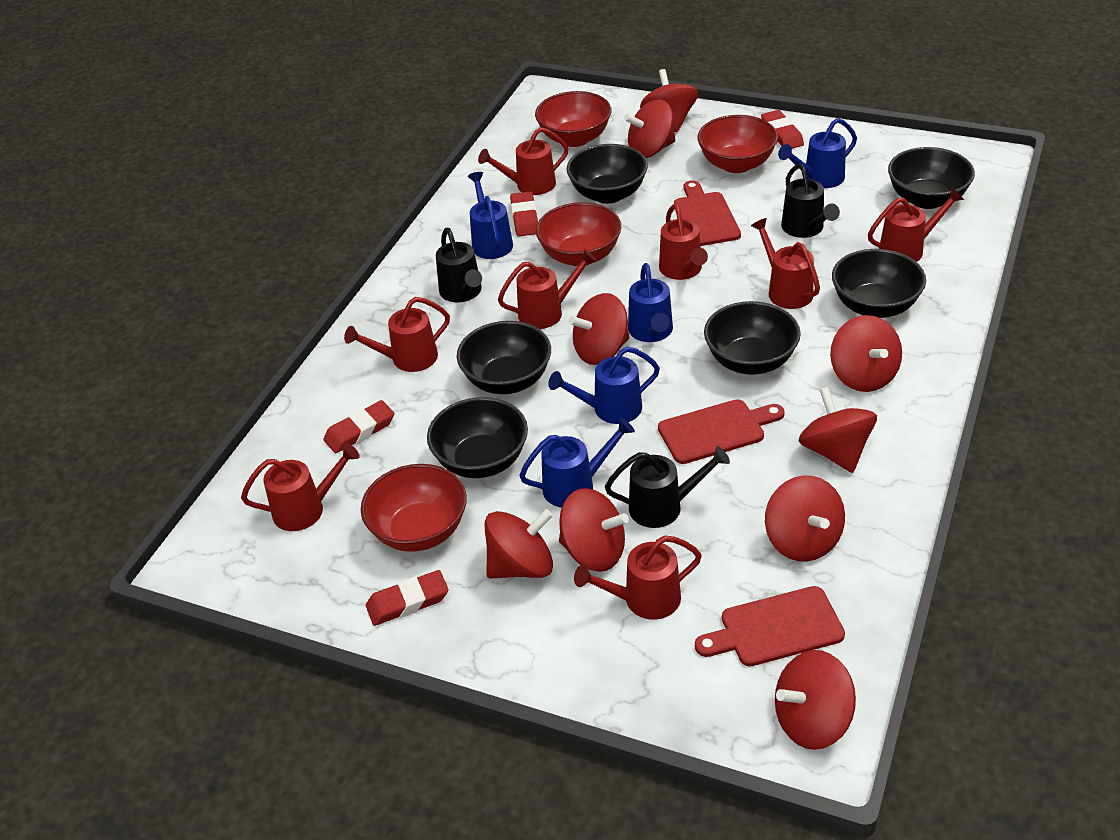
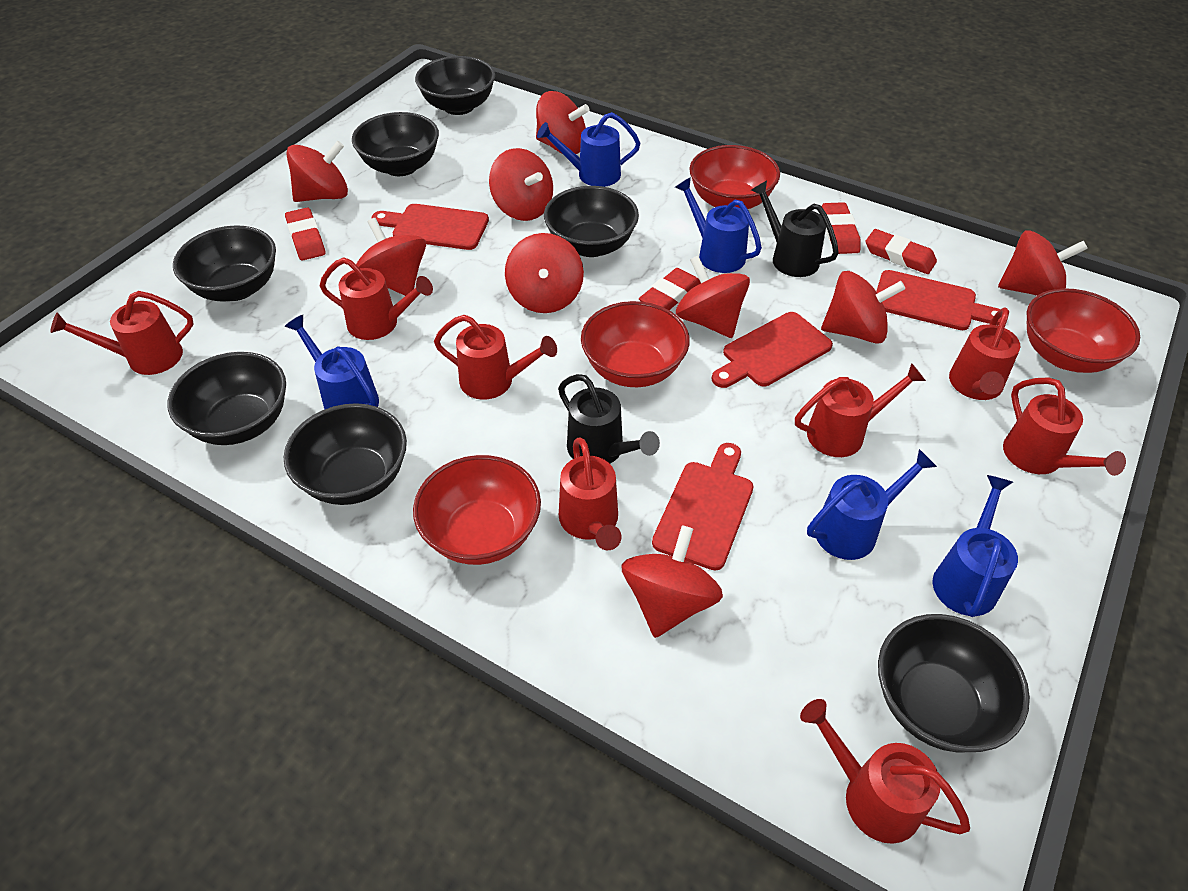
black bowl: [427,397,528,478] [457,321,551,394] [567,144,648,204] [704,301,801,375] [832,249,926,318] [888,147,975,209] = 6 -> [167,352,286,445] [173,225,276,302] [284,403,407,505] [352,112,439,176] [415,56,495,115] [544,186,639,257] [878,614,1030,752] = 7
black watering can: [436,228,482,302] [605,446,730,528] [781,164,840,238] = 3 -> [558,374,660,463] [751,181,839,277] = 2
red cutting board: [658,399,785,464] [674,180,741,246] [695,586,845,666] = 3 -> [372,204,489,250] [652,443,753,571] [712,312,833,388] [876,270,1002,330] = 4

